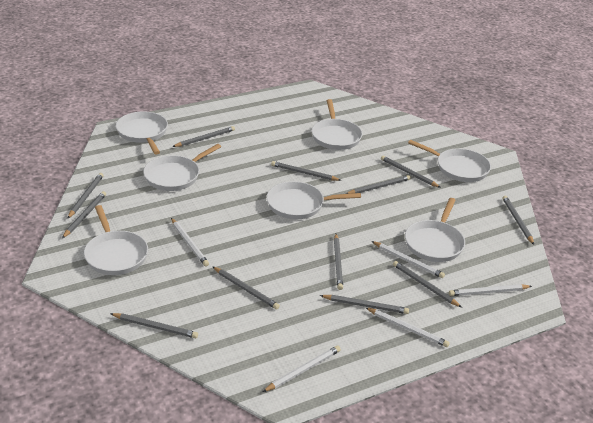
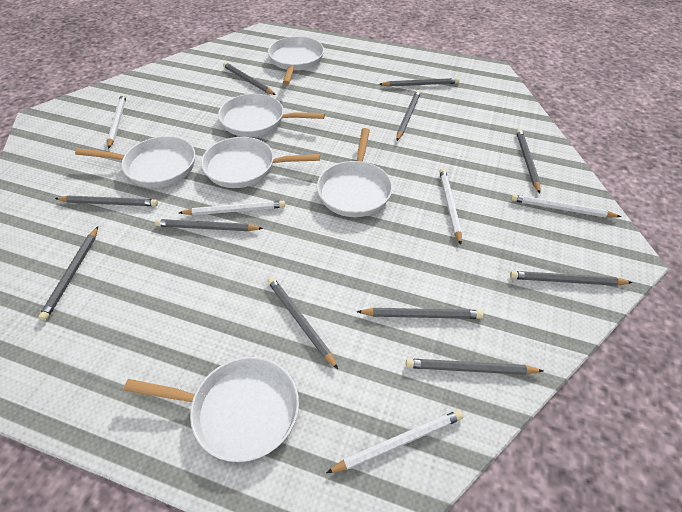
grey pencil: [62,191,106,238] [67,173,104,219] [110,313,198,338] [172,126,235,147] [212,266,280,309] [271,161,341,181] [320,295,409,314] [334,234,343,290] [346,175,411,194] [381,155,441,188] [393,261,462,308] [502,196,534,245] = 12 -> [38,227,98,321] [55,196,158,206] [155,219,263,231] [223,62,276,95] [267,277,338,369] [357,308,483,319] [379,78,459,87] [396,90,421,141] [406,359,543,375] [510,271,633,286] [516,129,540,193] = 11
white pan: [84,205,148,275] [116,111,168,154] [143,144,221,191] [267,181,361,219] [312,99,363,150] [405,198,465,262] [408,140,491,182] = 7 -> [75,136,195,188] [124,357,299,462] [201,137,320,188] [218,94,325,137] [268,37,324,84] [317,128,393,217] = 6

